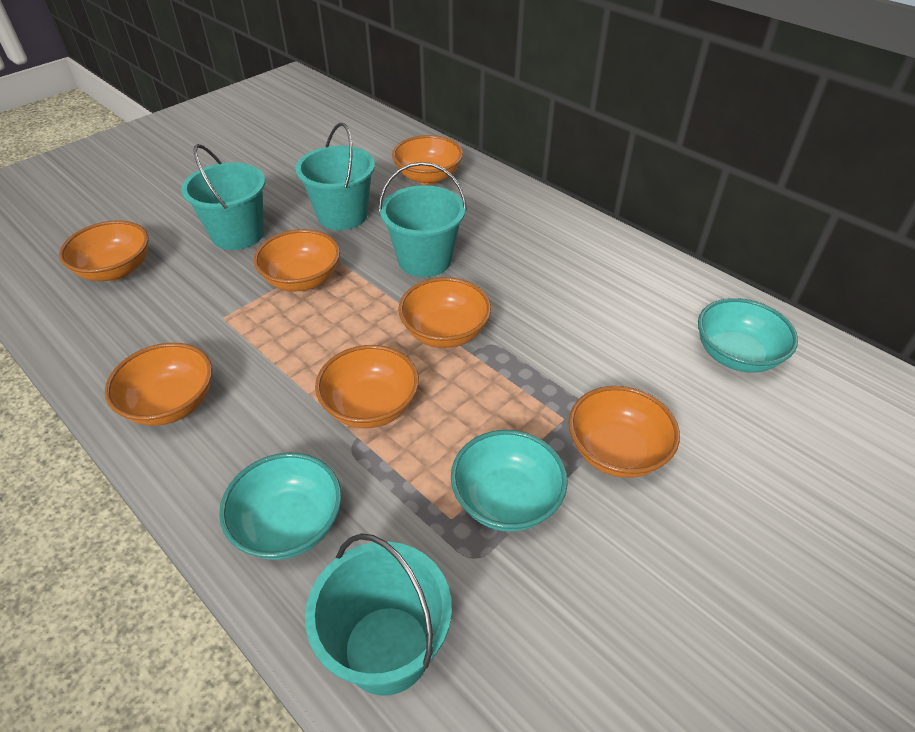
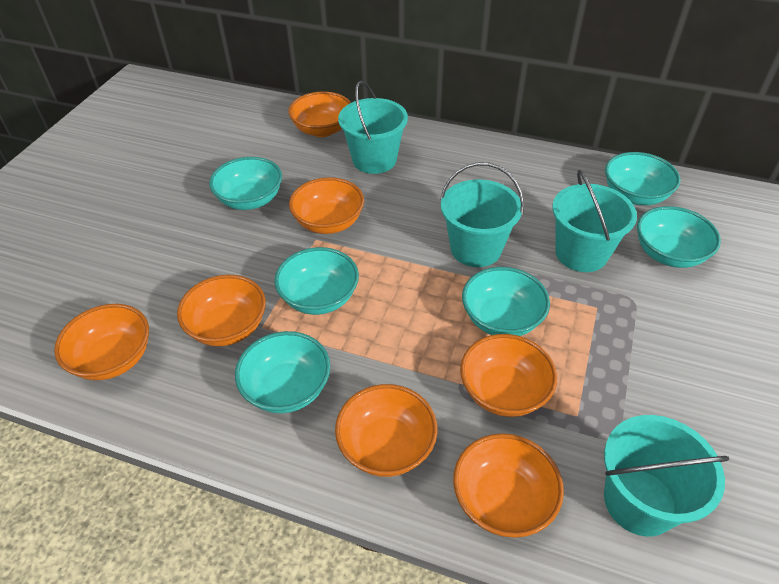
turquoise bowl: [219,452,342,560] [451,430,568,532] [698,298,798,373] = 3 -> [209,157,282,210] [235,331,330,413] [274,247,359,315] [462,267,550,336] [605,152,680,205] [637,206,721,268] = 6

